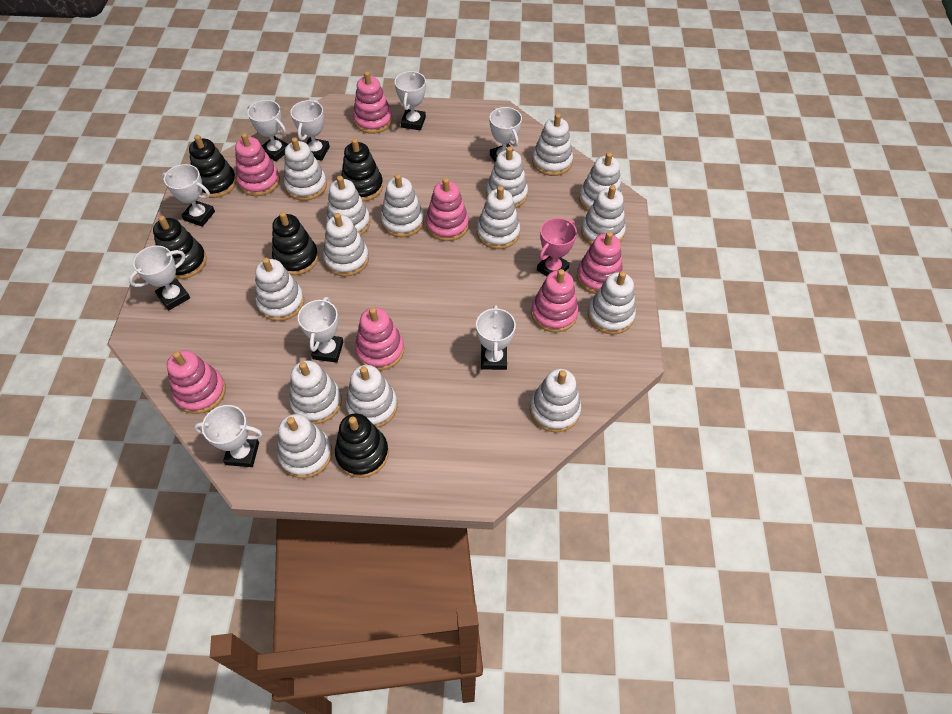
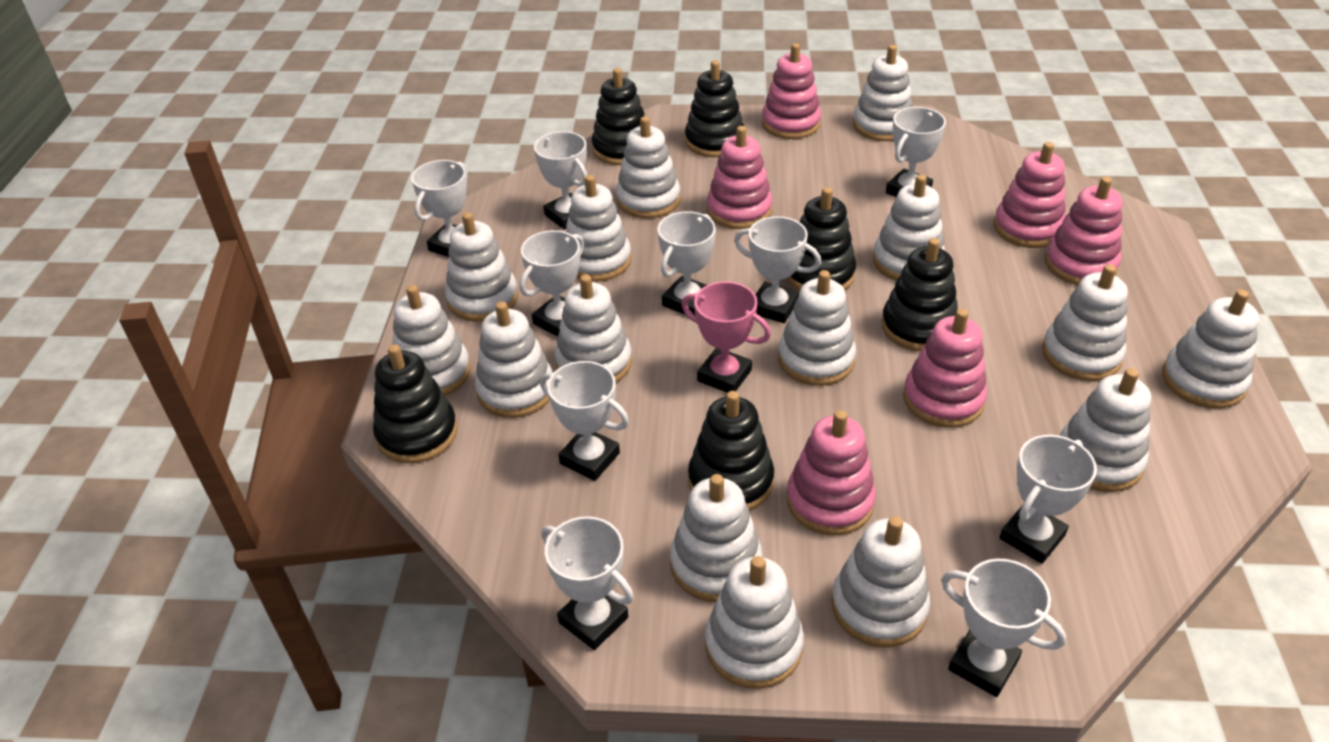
black stacking toy: [153,216,207,279] [189,135,237,198] [272,212,318,275] [335,413,389,478] [342,138,383,201] = 5 -> [373,344,458,463] [591,68,645,165] [685,60,744,157] [688,391,774,511] [786,187,856,291] [881,238,958,351] = 6
pink stacking toy: [167,350,226,414] [235,133,280,196] [353,71,393,134] [355,307,404,370] [426,178,469,241] [531,269,579,333] [577,231,623,294] = 7 -> [707,126,772,229] [762,43,821,139] [787,410,876,535] [903,309,987,428] [994,142,1066,248] [1045,177,1122,285] = 6
white trophy: [129,245,190,310] [162,164,215,227] [194,405,263,467] [248,100,288,161] [290,100,330,161] [298,297,343,363] [395,71,426,130] [476,305,516,370] [490,107,522,162] = 9 -> [411,160,468,257] [520,230,584,337] [534,131,587,230] [540,361,629,481] [542,516,634,650] [658,211,716,315] [734,216,821,323] [886,107,946,197] [941,558,1066,697] [999,435,1097,564] = 10

